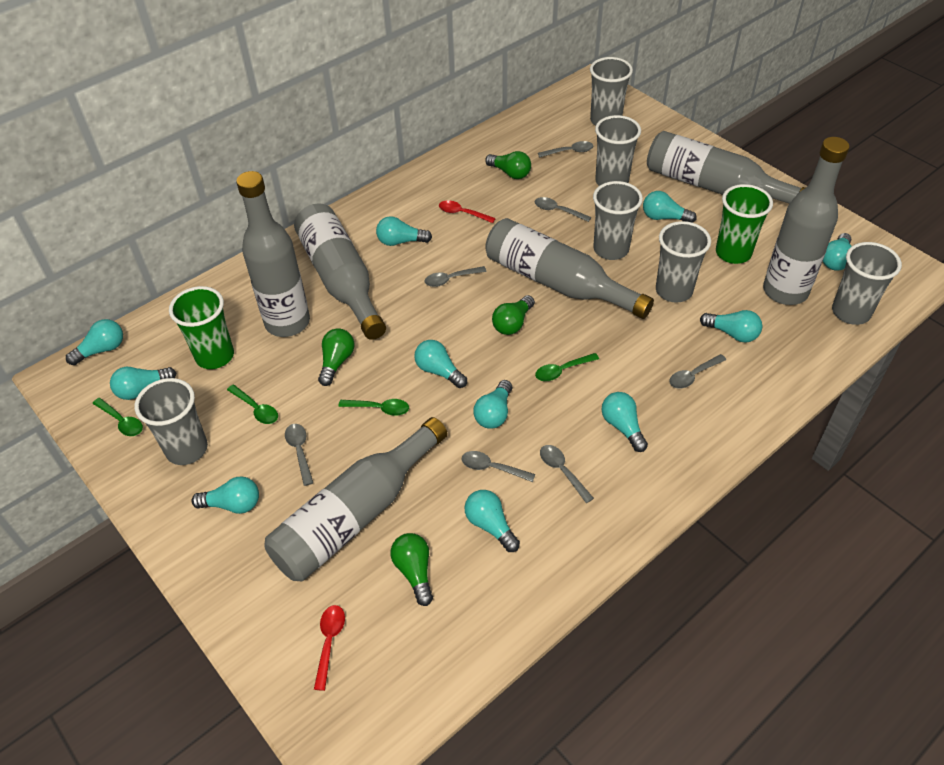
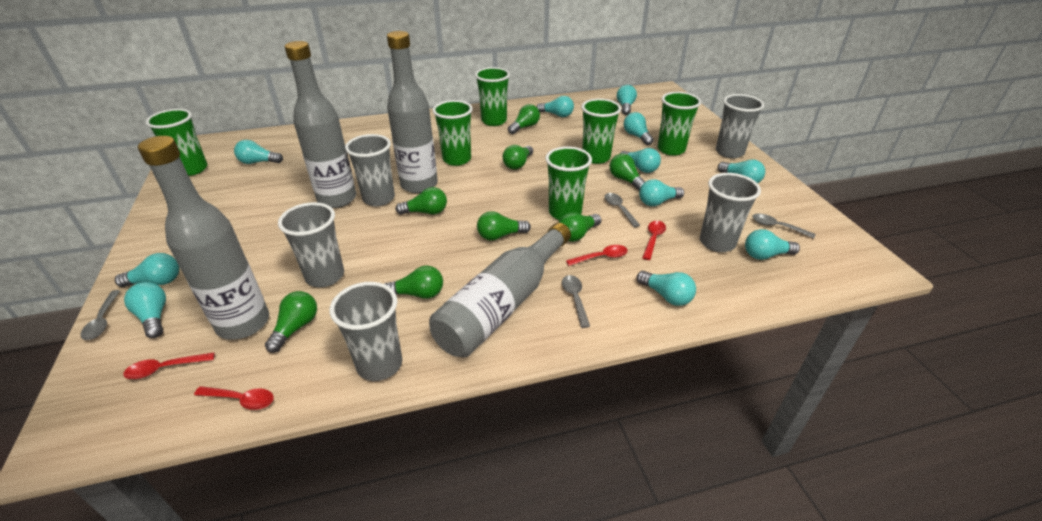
green cup: [169,286,234,369] [716,184,773,264] = 2 -> [146,109,208,176] [433,100,473,166] [475,67,510,126] [545,146,592,220] [581,98,621,164] [658,92,701,156] = 6
green light bulb: [318,328,354,386] [390,533,433,606] [485,151,531,179] [492,295,535,335] = 4 -> [265,291,317,353] [384,266,443,299] [396,187,447,215] [477,211,531,241] [502,145,533,170] [508,104,540,134] [559,212,601,242] [610,154,645,191] = 8
green spoon: [92,398,143,436] [227,384,278,424] [338,399,409,416] [535,353,599,381] = 4 -> none = 0
grey bottle: [236,171,310,337] [264,417,448,581] [294,203,386,340] [485,218,654,319] [647,131,805,204] [763,137,850,305] = 6 -> [138,136,269,340] [285,41,356,208] [387,31,438,193] [429,223,571,357] = 4
grey cup: [135,378,208,465] [590,57,633,126] [593,181,643,260] [595,115,641,186] [656,221,711,303] [832,242,902,325] = 6 -> [278,202,344,287] [330,282,402,381] [345,134,395,206] [700,173,761,252] [716,94,764,158] = 5
grey spoon: [285,424,313,486] [425,266,487,287] [461,451,535,482] [535,197,591,222] [538,141,593,158] [540,445,594,503] [669,354,726,388] = 7 -> [81,290,120,340] [562,275,590,328] [605,193,640,227] [753,213,815,238] = 4
red spoon: [314,605,345,691] [439,200,496,223] = 2 -> [123,352,215,379] [194,386,274,410] [566,245,628,266] [642,221,666,260] = 4

